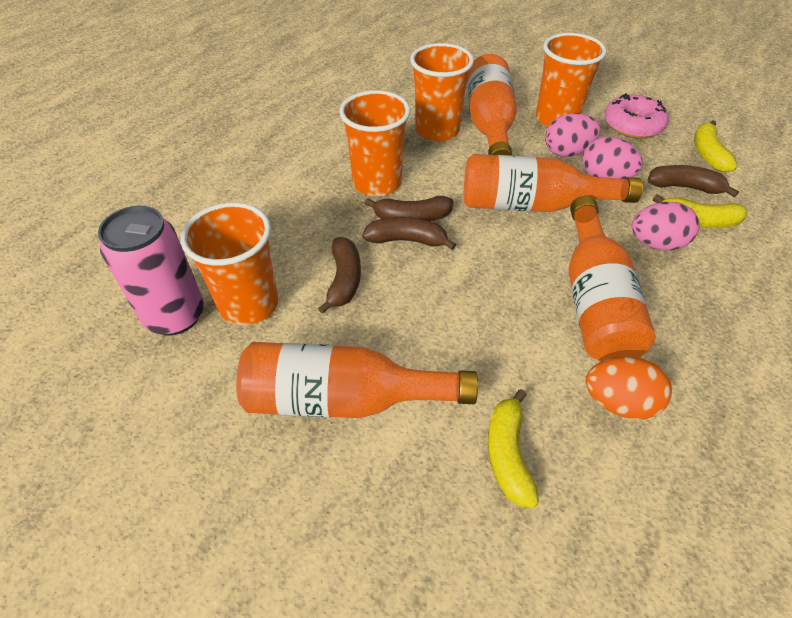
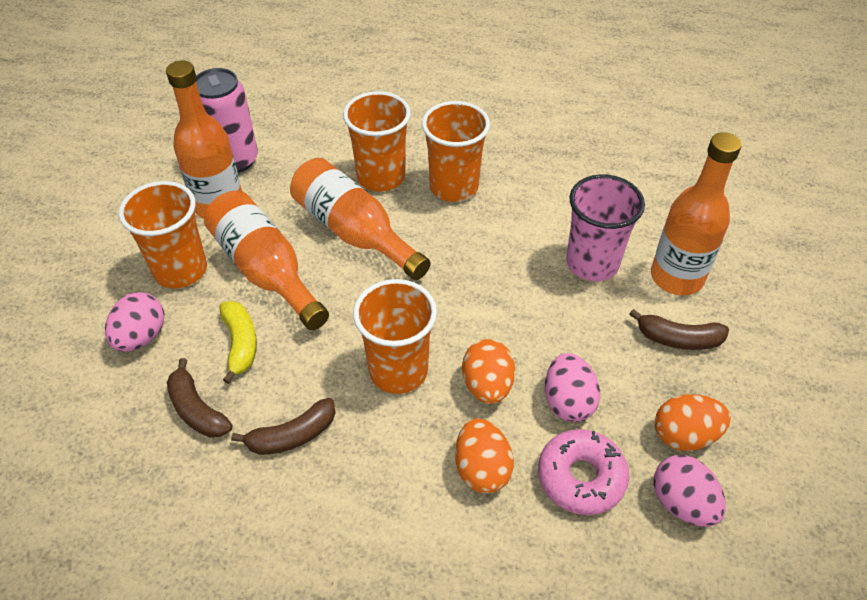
brown banana: [318,237,361,314] [362,217,456,250] [365,196,453,222] [647,165,739,197] = 4 -> [167,358,232,438] [231,398,336,455] [629,309,729,350] = 3
orange egg: [585,357,672,419] = 1 -> [455,418,514,493] [462,339,515,404] [655,394,731,451] = 3
pink cup: none = 0 -> [566,174,645,281] = 1
yellow banana: [488,389,539,508] [653,194,748,227] [694,120,737,172] = 3 -> [219,301,257,384] = 1

